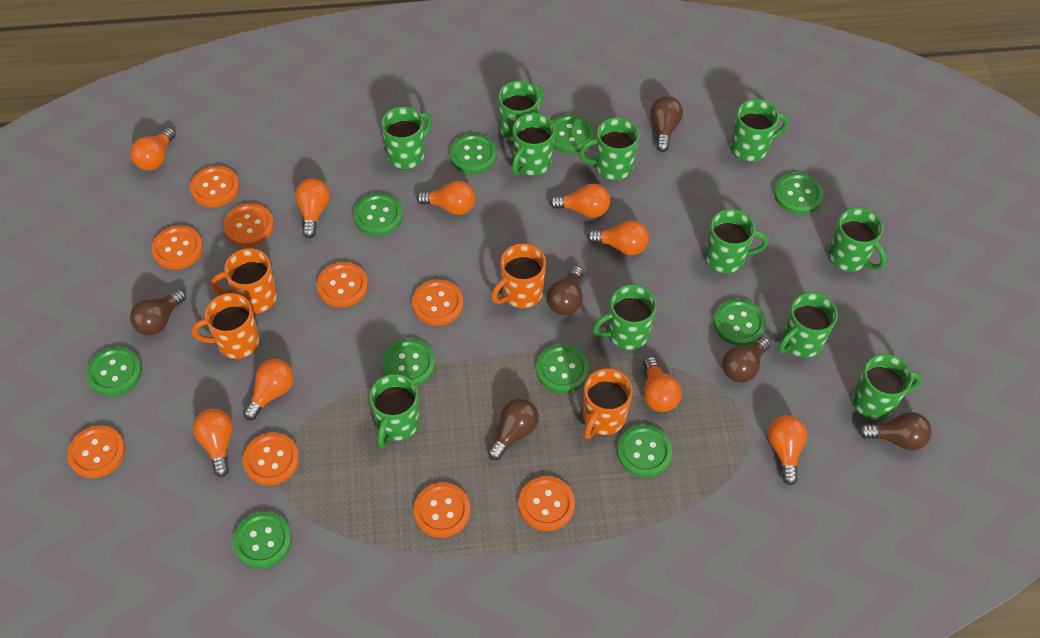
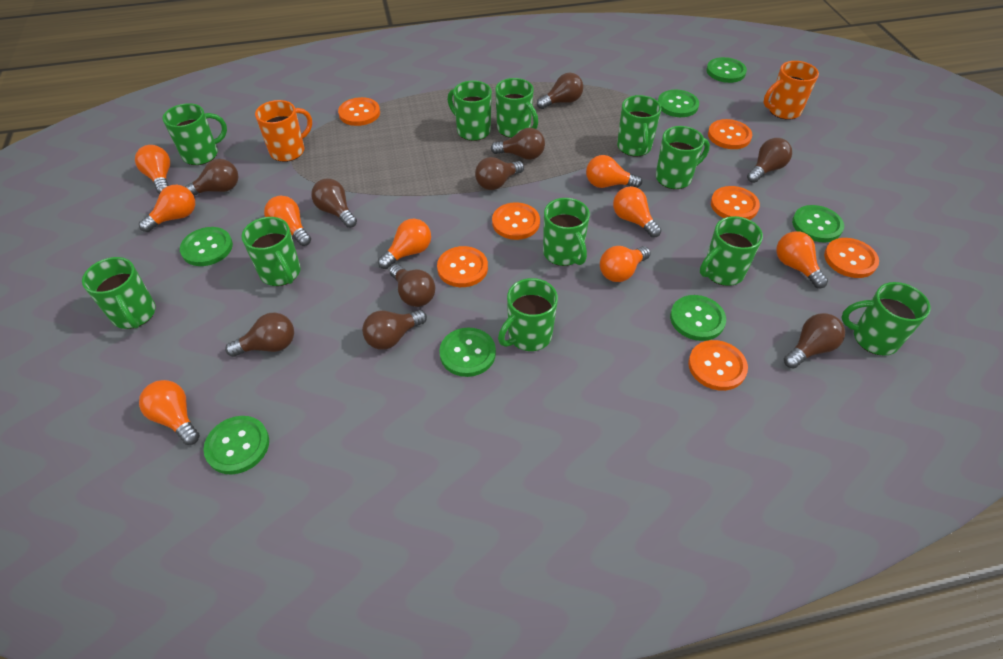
brown light bulb: [130,289,186,336] [488,398,539,460] [547,266,583,315] [650,96,683,152] [722,337,771,383] [859,412,932,451] = 6 -> [184,159,238,196] [225,312,294,357] [311,178,357,228] [362,310,427,350] [390,264,435,307] [475,157,524,190] [491,128,545,160] [537,73,583,109] [747,138,792,183] [784,313,845,368] = 10
green button: [86,347,142,396] [233,512,292,569] [353,193,403,236] [382,339,435,386] [450,134,497,174] [536,344,589,393] [552,114,594,154] [617,425,672,477] [714,299,766,346] [774,173,823,215] = 10 -> [180,227,233,266] [203,416,269,474] [439,328,496,377] [658,90,699,117] [670,295,726,341] [706,57,747,83] [792,205,844,242] = 7
orange button: [67,426,125,478] [151,226,203,270] [190,166,240,207] [223,203,274,246] [243,432,299,486] [317,262,368,308] [412,279,464,326] [414,483,470,538] [519,476,575,531] = 9 -> [338,97,380,126] [437,246,488,287] [492,202,540,240] [688,340,748,391] [708,119,752,149] [711,186,760,220] [824,238,879,278] = 7
orange mug: [192,293,260,359] [211,248,277,313] [491,243,546,308] [583,368,633,439] = 4 -> [255,100,312,162] [763,61,819,119] = 2

